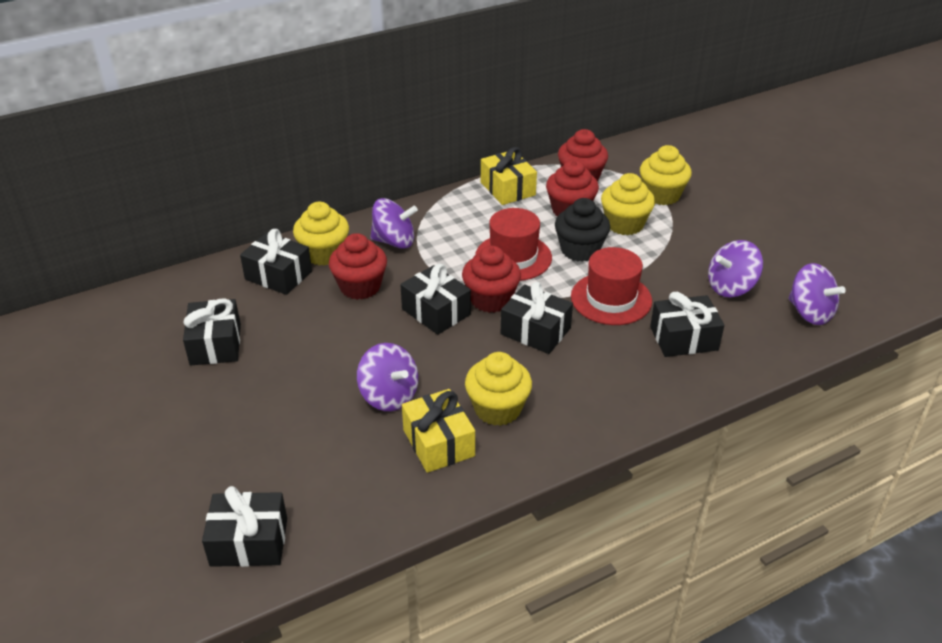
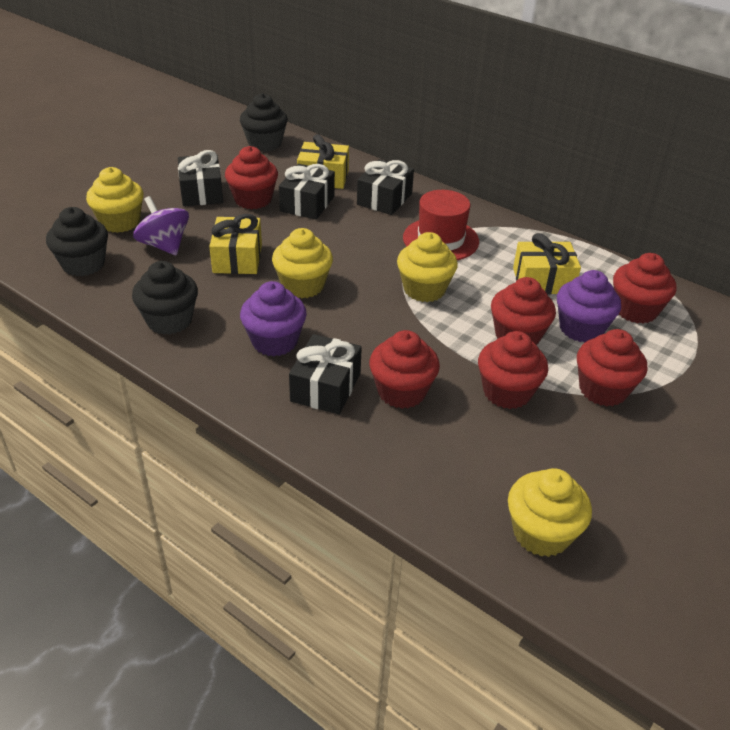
black cupcake: [555,198,610,262] = 1 -> [46,207,108,276] [132,261,198,335] [240,93,288,152] = 3
black gift: [183,298,241,365] [202,486,287,567] [240,229,312,295] [400,264,471,335] [501,282,573,354] [650,292,724,357] = 6 -> [178,150,223,206] [279,164,335,220] [289,334,362,414] [357,159,414,215] = 4
purple cupcake: none = 0 -> [240,281,307,356] [557,270,621,342] = 2
purple spinning top: [357,343,418,411] [370,198,418,249] [708,240,763,297] [789,263,846,325] = 4 -> [133,196,189,255] = 1
red cupcake: [329,233,387,300] [462,246,521,313] [546,160,599,216] [558,129,608,182] = 4 -> [225,146,278,209] [369,330,440,409] [478,331,548,409] [491,277,556,345] [577,329,647,406] [613,253,676,324] = 6
red hat: [475,208,552,281] [571,247,652,325] = 2 -> [403,190,479,260] = 1
yellow gift: [402,389,475,473] [481,147,537,205] = 2 -> [209,214,262,274] [297,134,349,189] [513,233,581,294] = 3

